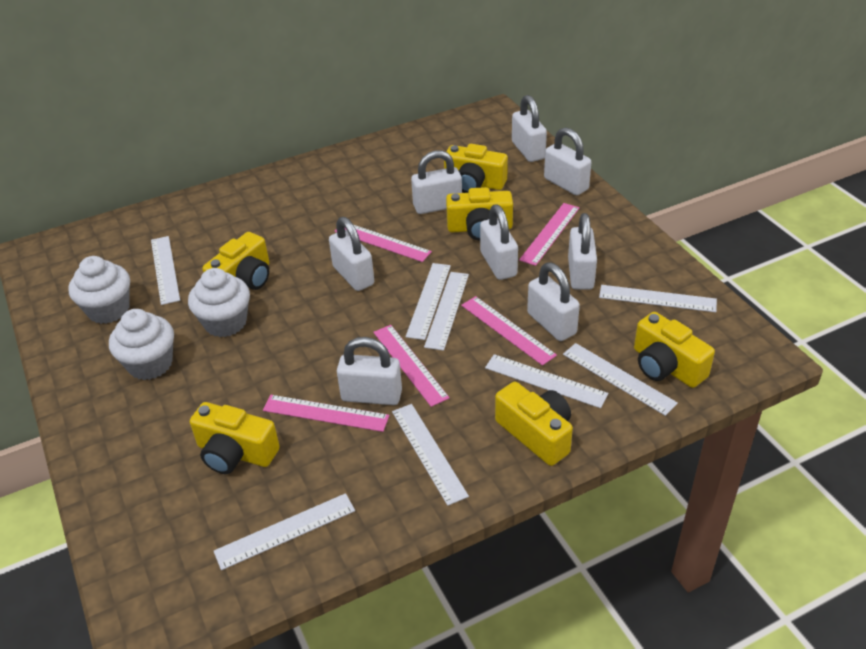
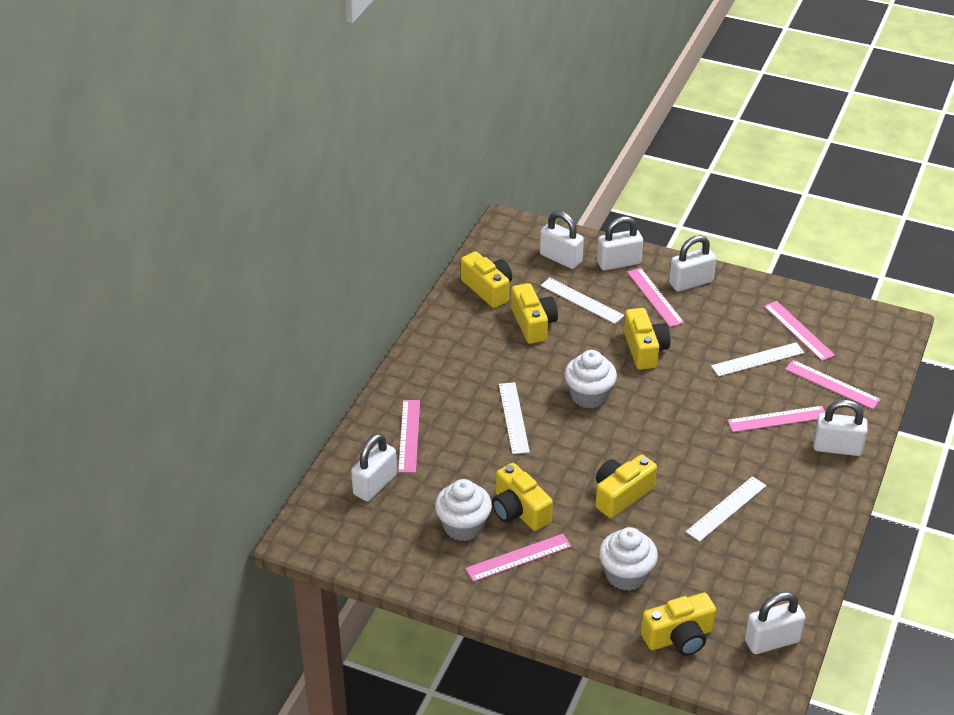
pink ruler: [263,395,389,432] [335,225,432,262] [373,325,450,407] [461,296,557,366] [519,203,579,266] = 5 -> [398,400,420,473] [465,534,571,582] [627,268,684,327] [727,406,826,432] [764,301,835,361] [785,360,881,409] = 6
white padlock: [329,217,374,291] [337,337,402,405] [411,150,462,214] [480,204,518,280] [512,95,547,162] [527,263,580,341] [544,127,591,196] [568,213,597,290] = 8 -> [351,433,397,501] [540,211,584,269] [597,216,643,271] [669,235,716,292] [745,592,806,654] [813,400,868,456] = 6
white ruler: [151,236,180,305] [214,493,355,570] [392,404,469,506] [405,263,451,340] [424,272,469,351] [485,354,608,408] [563,343,678,416] [599,285,717,312] = 8 -> [499,382,530,454] [541,278,624,324] [686,476,766,542] [711,342,804,377] = 4

